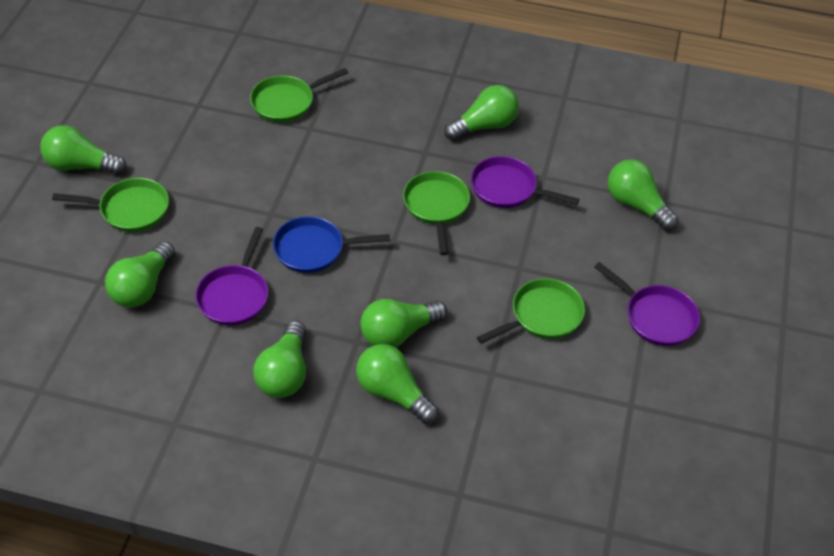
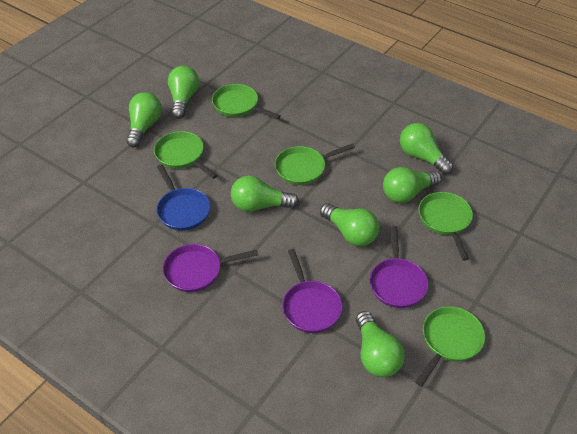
green pan: [52,178,169,232] [250,68,348,123] [403,171,470,255] [477,278,585,344] = 4 -> [154,131,217,179] [212,84,281,119] [275,143,355,185] [415,306,485,387] [419,192,473,261] = 5

